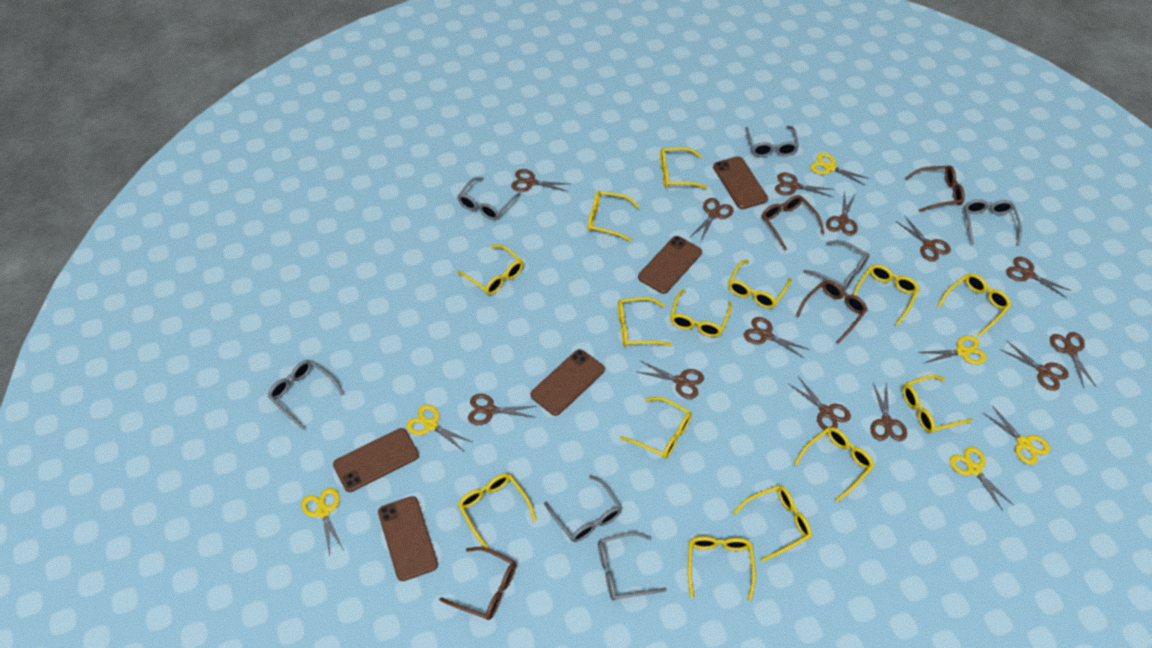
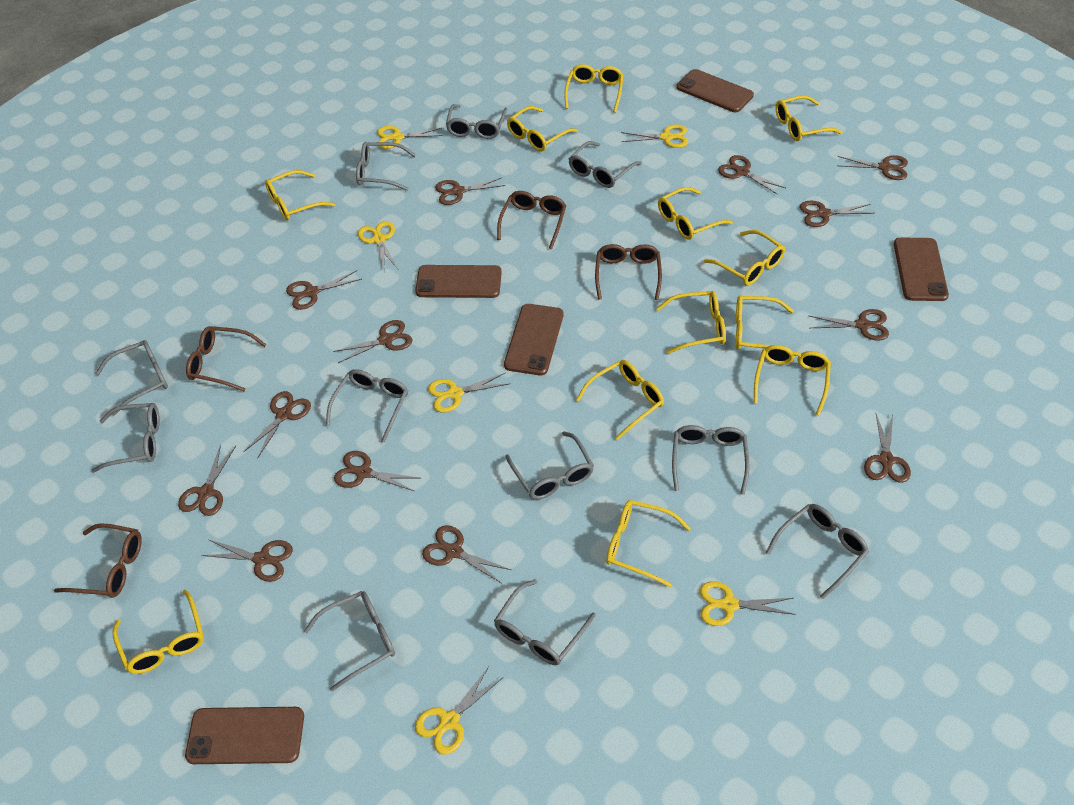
grey glasses: [268,360,344,430] [457,177,521,220] [544,475,622,542] [598,532,667,601] [745,126,799,157] [803,240,869,291] [964,199,1022,246] = 7 -> [91,403,160,473] [95,340,168,416] [304,591,395,691] [326,369,408,443] [356,142,416,191] [446,104,507,139] [494,579,596,665] [505,431,594,500] [569,141,642,188] [672,425,749,495] [766,504,869,599] = 11
yellow glasses: [457,245,523,295] [458,473,537,549] [588,191,640,242] [618,297,672,347] [620,397,692,459] [660,147,708,189] [670,289,732,337] [688,536,756,601] [728,259,791,308] [733,485,812,562] [794,427,874,502] [853,265,920,326] [903,375,973,433] [937,273,1011,337] = 14 -> [113,590,204,674] [265,170,335,220] [507,106,578,151] [564,64,624,113] [576,360,664,440] [606,500,691,587] [656,291,726,354] [658,187,733,240] [704,230,785,286] [736,296,795,357] [754,345,831,416] [775,95,843,141] = 12

